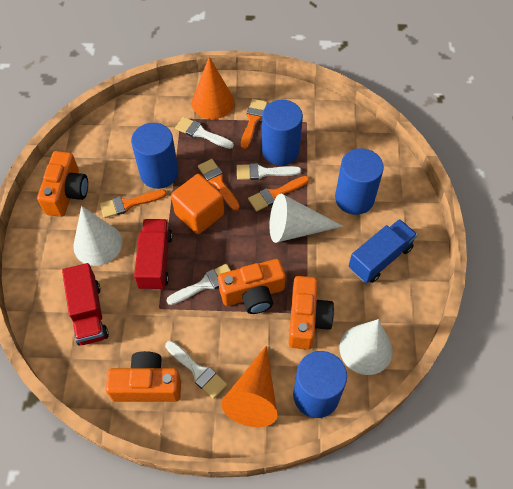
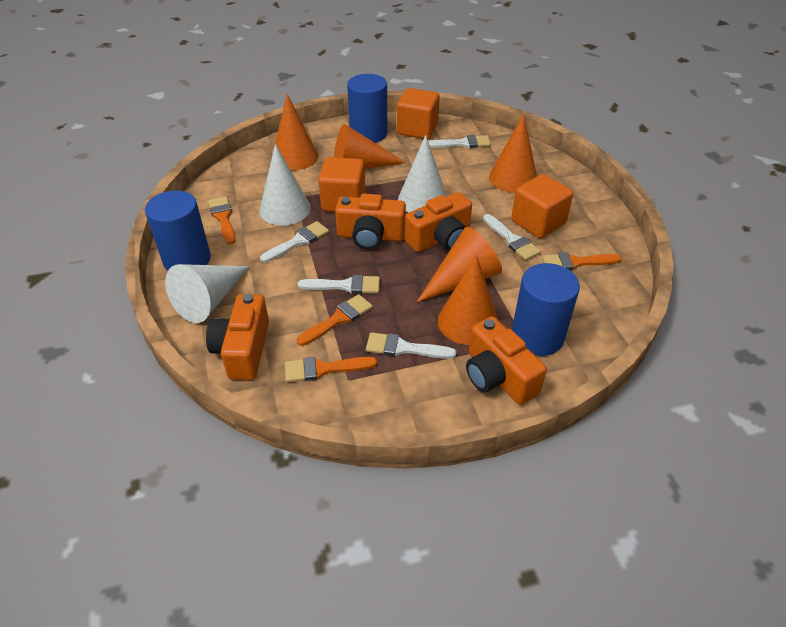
blue cylinder: [131,123,179,189] [262,100,303,165] [293,351,347,418] [335,148,384,215] = 4 -> [145,191,211,270] [347,74,387,143] [512,263,580,356] = 3
blue truck: [349,219,417,283] = 1 -> none = 0
orange cone: [192,57,235,119] [221,346,278,427] = 2 -> [273,94,318,170] [334,124,406,169] [417,227,502,302] [438,255,498,345] [489,114,537,193] = 5
orange cube: [171,174,224,234] = 1 -> [318,157,365,212] [397,88,440,139] [511,174,573,238] = 3
red truck: [62,263,109,346] [134,219,172,290] = 2 -> none = 0
white brush: [165,341,227,399] [166,264,231,305] [175,117,234,149] [237,163,301,180] = 4 -> [260,221,329,263] [298,275,380,294] [366,332,457,359] [428,135,491,148] [483,214,541,260] = 5

